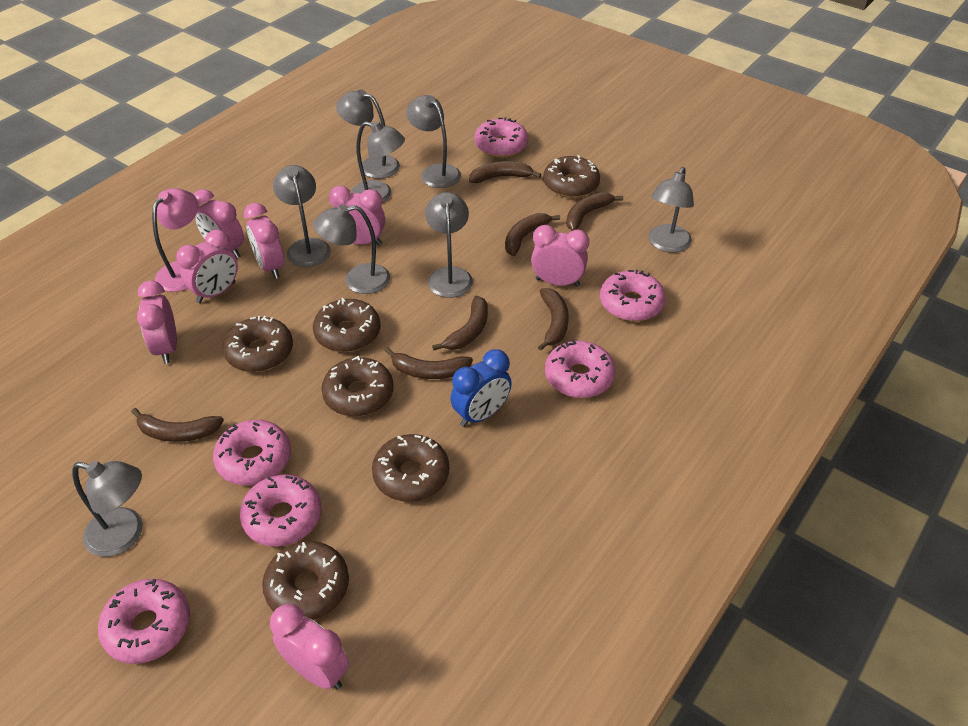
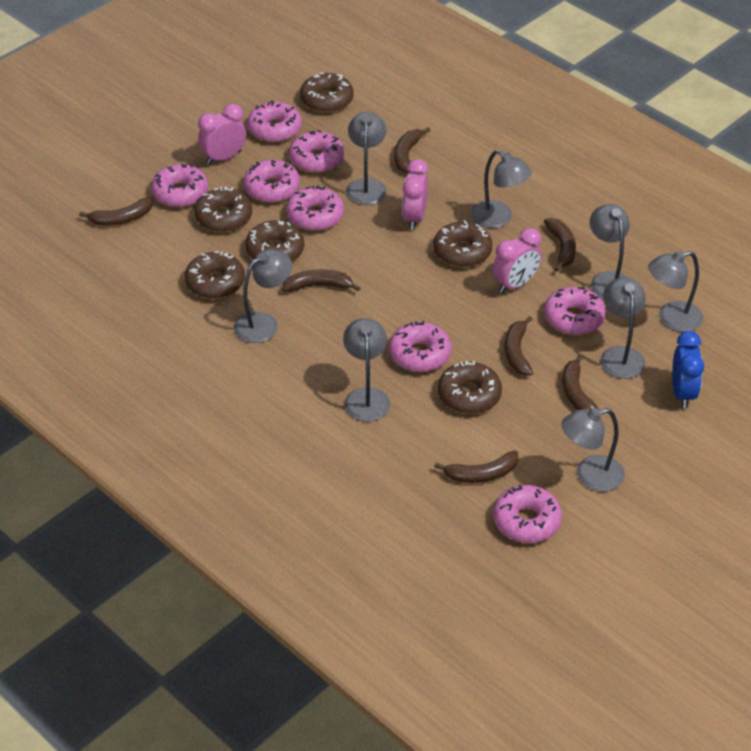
pink clock: [137,281,177,364] [176,229,238,303] [193,189,244,259] [244,203,284,279] [270,604,349,689] [329,186,385,245] [531,225,589,287] = 7 -> [198,104,246,165] [402,159,428,230] [493,228,542,293] = 3
pink donut: [98,579,190,664] [213,420,291,485] [240,474,321,547] [474,117,528,158] [545,340,616,398] [600,270,666,321] = 6 -> [151,164,208,207] [243,160,300,203] [247,101,302,143] [286,185,344,231] [289,130,345,173] [389,321,452,372] [493,485,562,543] [544,286,606,335] = 8
pink lamp: [152,188,198,292] = 1 -> none = 0

